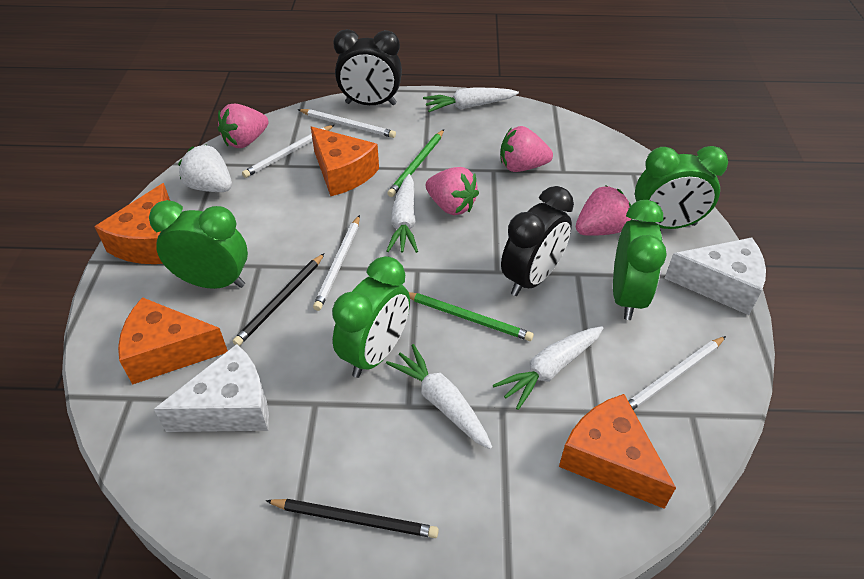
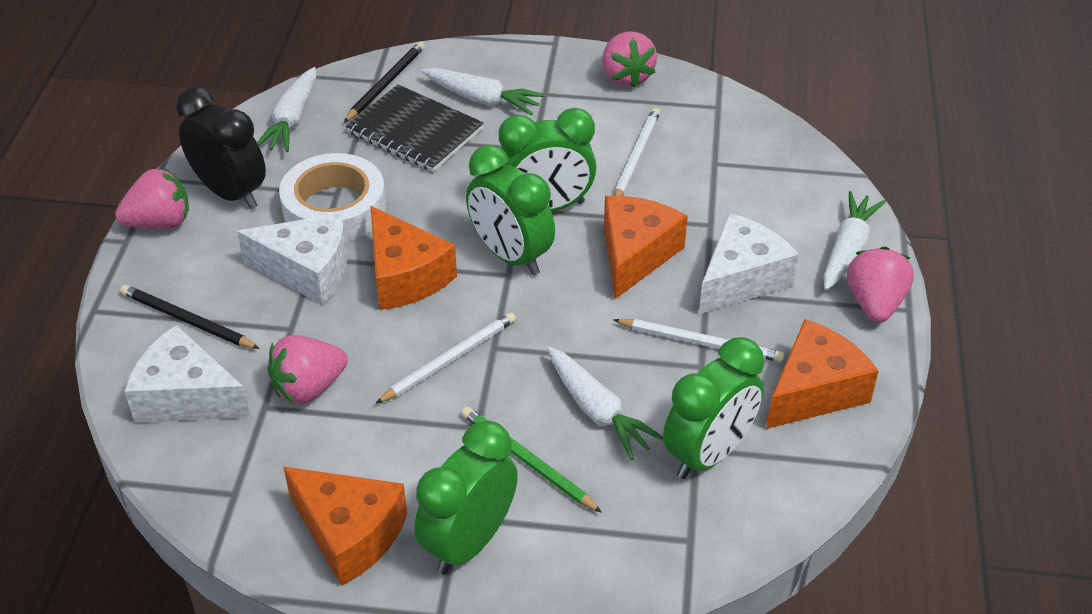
black clock: [333,29,402,105] [501,186,574,296] = 2 -> [176,86,266,209] = 1
black notebook: none = 0 -> [346,84,484,172] = 1
green pencil: [387,130,444,197] [409,292,534,341] = 2 -> [461,407,602,513] = 1
white cheese: [154,344,269,432] [665,237,766,315] = 2 -> [124,325,251,423] [237,213,348,305] [699,213,799,314] = 3
white pencil: [242,125,334,178] [298,109,396,138] [313,215,360,311] [628,336,726,410] = 4 -> [375,312,516,404] [613,319,784,362] [614,108,660,196] = 3
white strawberry: [178,145,232,192] = 1 -> none = 0
white tape: none = 0 -> [279,153,386,242] = 1

